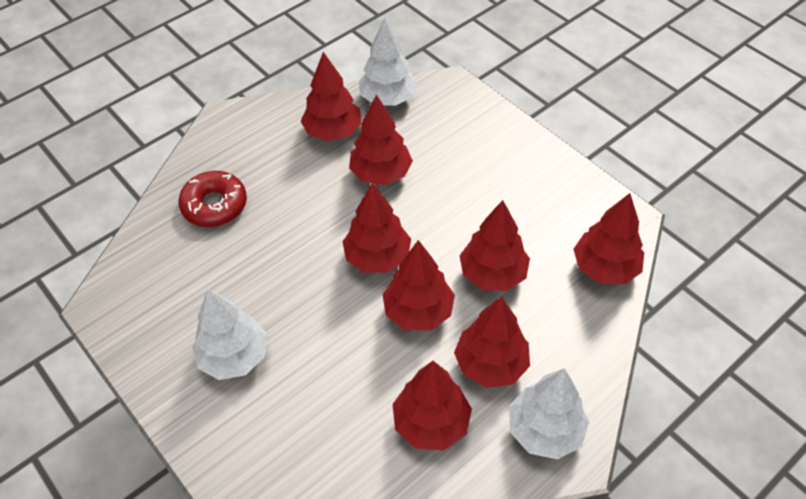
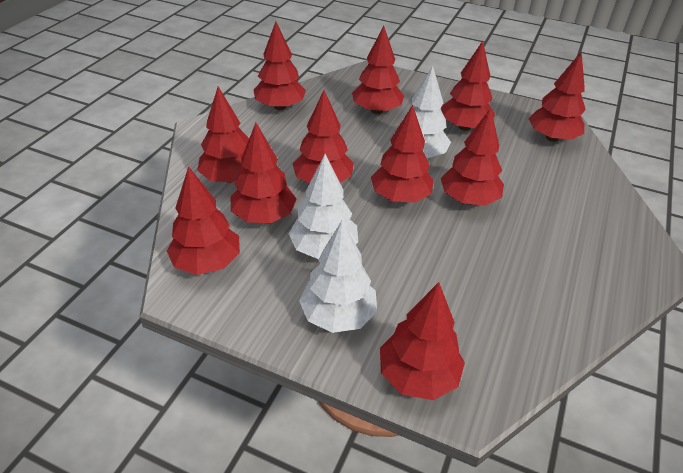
red donut: [178,171,247,227] = 1 -> none = 0
red tree: [301,52,362,141] [342,182,411,273] [349,95,413,185] [382,240,455,330] [393,361,472,450] [454,296,530,388] [459,200,530,291] [573,193,644,285] = 8 -> [167,166,240,275] [197,86,249,183] [230,123,296,223] [253,22,306,110] [293,90,354,184] [352,26,404,114] [371,105,434,202] [380,282,465,400] [441,41,495,131] [441,108,504,206] [528,51,586,142] = 11

